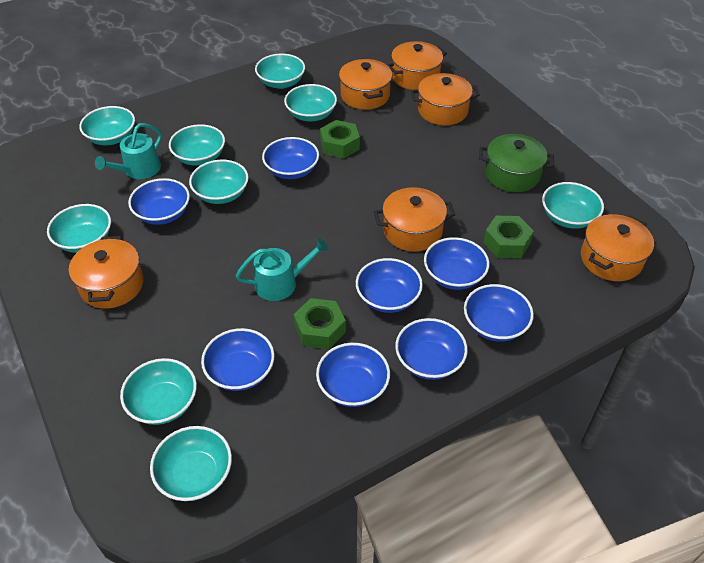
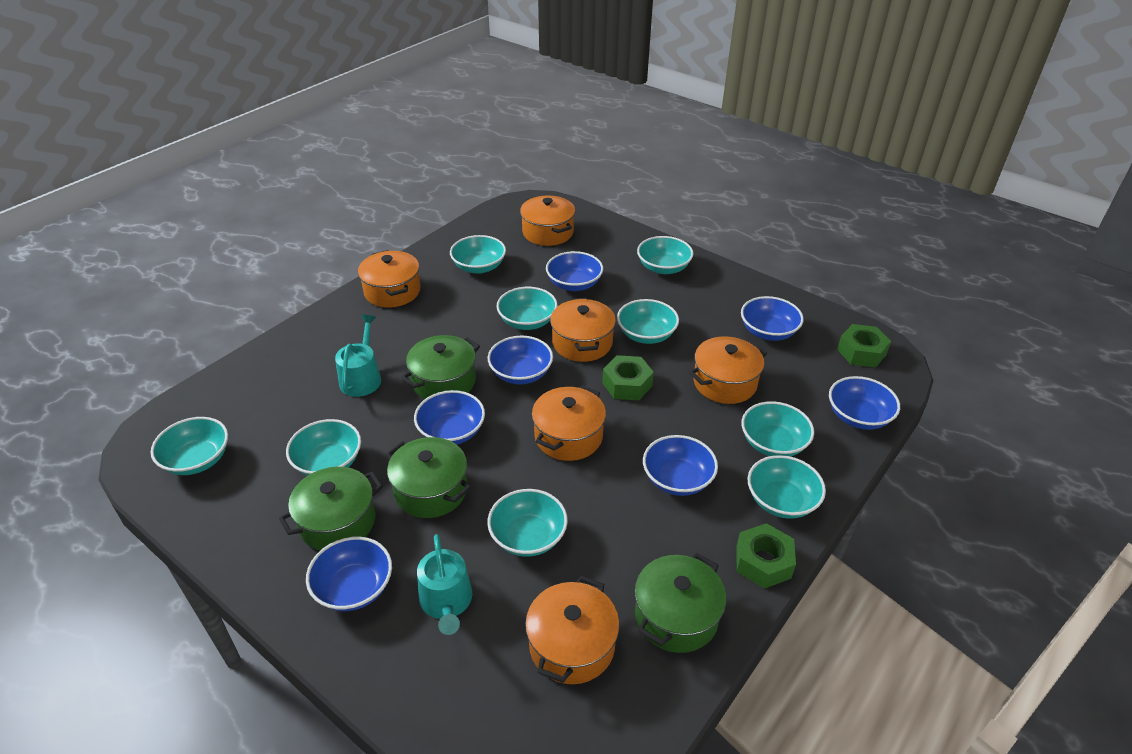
blue bowl: [128,178,190,225] [201,328,275,391] [262,137,319,179] [316,343,390,407] [356,258,423,313] [395,318,468,380] [424,237,489,290] [464,284,534,342] = 8 -> [306,537,392,611] [414,390,485,445] [488,336,553,384] [546,251,603,291] [643,435,718,496] [741,296,804,341] [829,376,900,430] = 7
green pot: [479,134,554,192] = 1 -> [279,467,383,550] [386,437,471,518] [401,335,480,399] [635,553,726,653] = 4

